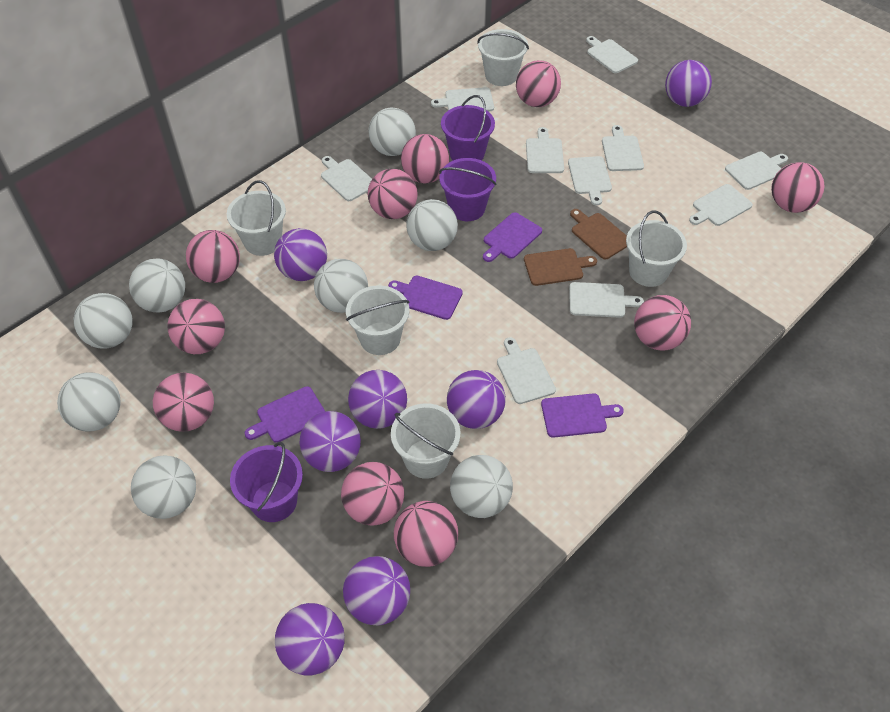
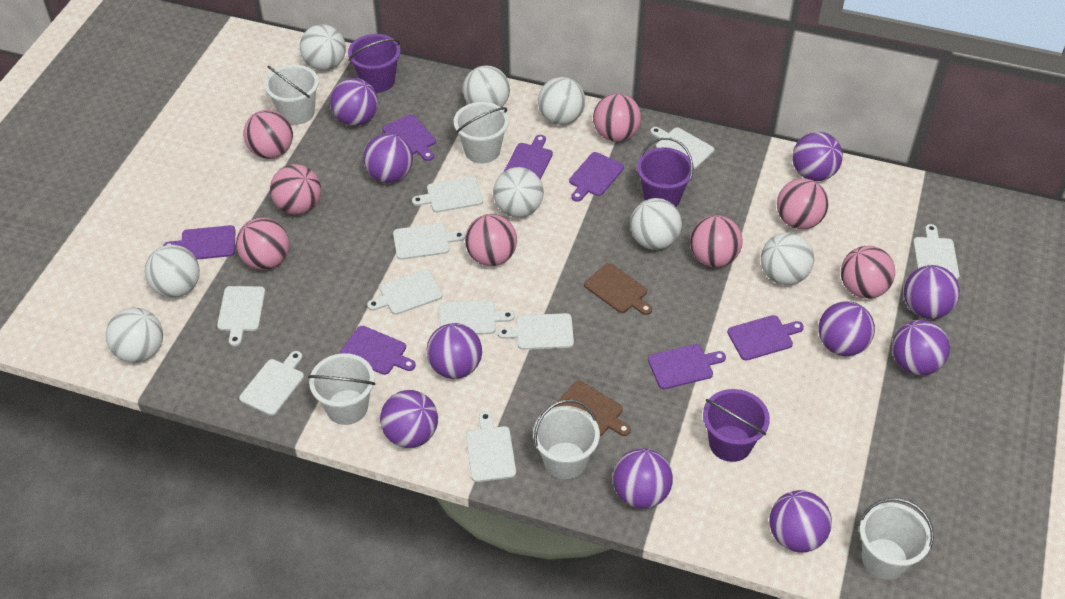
pink ball: [153,373,214,432] [168,299,225,354] [186,230,240,283] [341,462,404,526] [368,169,418,219] [394,501,458,567] [401,134,449,183] [516,60,561,107] [634,295,691,351] [771,162,824,213] = 10 -> [236,218,289,270] [244,110,293,159] [270,164,321,215] [465,214,517,266] [593,93,641,142] [690,215,743,267] [777,178,829,229] [841,246,895,299] = 8
purple ball: [274,228,327,281] [275,603,345,676] [299,411,361,472] [343,556,410,626] [348,370,407,429] [447,370,506,429] [665,60,712,107] = 7 -> [330,78,378,126] [363,133,413,183] [380,390,438,448] [427,323,482,379] [613,448,673,509] [769,490,832,553] [792,132,843,181] [818,301,875,356] [892,320,950,375] [904,265,960,319] = 10
purple cutting board: [245,386,326,443] [388,276,463,320] [483,212,542,262] [541,393,624,438] = 4 -> [163,225,235,260] [340,326,416,375] [382,114,436,161] [504,135,553,180] [569,152,624,202] [648,344,726,389] [727,315,804,360] = 7

